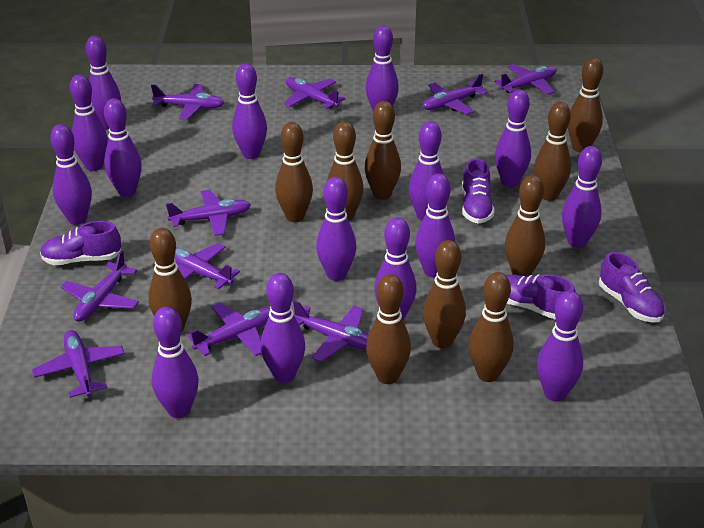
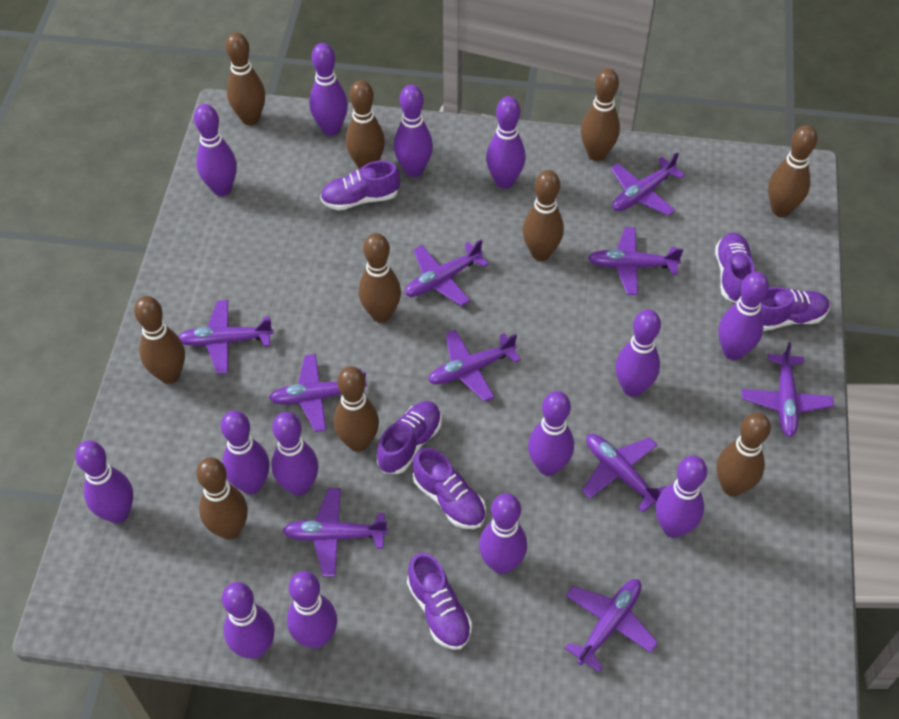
purple bowling pin: [50,124,92,225] [70,74,108,171] [86,36,121,129] [104,98,142,197] [152,307,199,418] [232,63,267,159] [261,273,305,383] [316,177,356,281] [366,25,399,111] [374,217,417,321] [409,121,444,221] [415,173,455,278] [495,89,531,187] [537,291,583,402] [562,146,602,248] = 15 -> [75,441,133,523] [194,104,237,196] [221,410,269,494] [222,582,275,659] [272,412,318,496] [287,571,337,648] [309,43,348,136] [394,85,433,177] [479,493,527,574] [486,96,526,189] [528,391,574,476] [615,309,661,397] [656,456,707,538] [718,272,769,360] = 14
purple shoe: [40,221,121,265] [462,158,494,223] [506,274,576,320] [599,252,665,323] = 4 -> [320,161,400,211] [377,401,442,474] [407,552,472,650] [413,448,486,529] [715,232,755,303] [761,287,830,331] = 6

